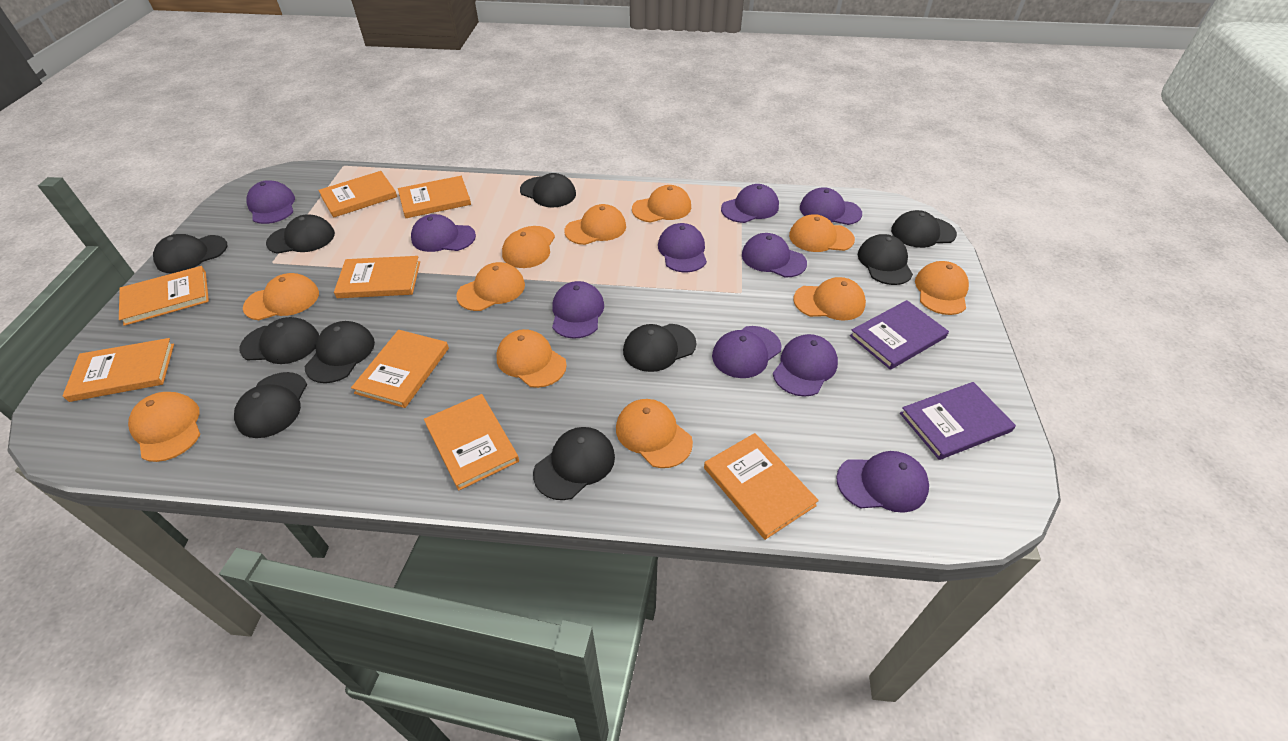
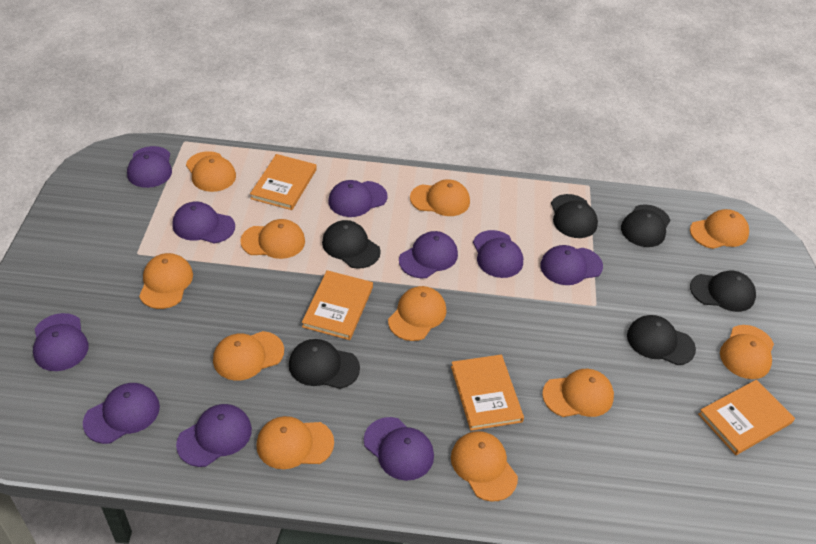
black cap: [153,234,227,273] [234,372,307,438] [239,317,319,364] [266,215,335,254] [305,321,375,383] [520,173,576,208] [533,427,615,500] [623,324,696,372] [858,234,913,285] [891,210,957,248] = 10 -> [289,339,360,389] [322,220,381,269] [551,194,598,238] [621,204,671,247] [627,315,696,365] [690,271,756,312] = 6
orange book: [62,338,174,402] [119,266,209,326] [318,171,397,218] [334,256,420,298] [351,330,449,408] [398,176,471,218] [424,394,519,491] [704,433,819,540] = 8 -> [250,154,317,210] [302,270,373,340] [451,355,524,431] [698,380,795,455] = 4
purple book: [850,300,949,370] [900,382,1016,460] = 2 -> none = 0

